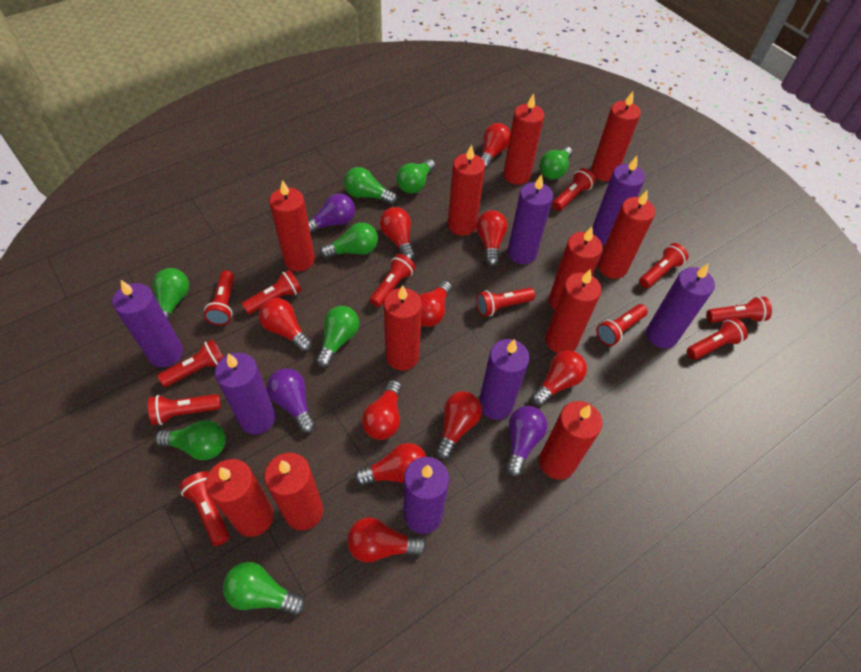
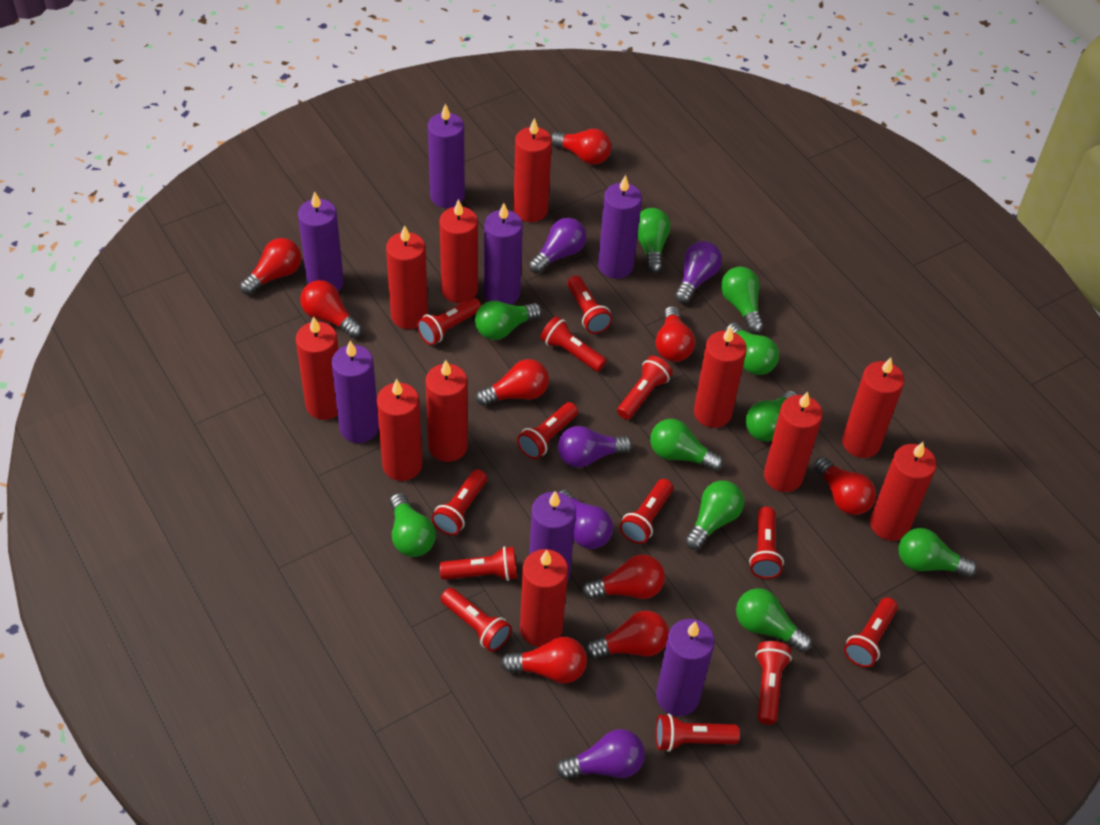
green light bulb: [152,268,189,322] [155,420,226,460] [223,562,306,615] [316,306,359,368] [320,222,378,258] [344,167,397,205] [397,159,435,194] [539,146,572,180] = 8 -> [390,493,436,557] [475,301,542,340] [637,208,671,273] [650,419,723,471] [685,480,744,550] [721,267,763,333] [725,322,779,375] [736,588,812,652] [746,391,798,442] [898,528,977,577] = 10
purple light bulb: [267,368,316,433] [308,193,355,234] [506,406,547,477] = 3 -> [529,218,587,274] [556,729,645,779] [558,426,633,468] [558,489,613,549] [675,241,722,303] = 5
red flashlight: [148,394,221,425] [157,339,224,387] [179,471,230,546] [204,270,234,325] [241,270,302,314] [370,254,416,307] [476,287,535,317] [552,168,595,211] [596,304,648,346] [639,243,688,288] [687,318,748,360] [706,296,772,323] = 12 -> [417,297,481,345] [432,469,487,535] [440,546,517,581] [441,588,512,652] [517,402,578,459] [540,316,607,372] [567,276,612,334] [617,356,673,420] [620,479,673,544] [656,714,740,752] [749,507,784,579] [756,641,792,725] [844,597,898,668] = 13
red light bulb: [258,298,312,352] [347,517,427,563] [354,443,427,485] [362,380,402,440] [380,207,415,260] [419,280,452,327] [435,391,482,459] [476,210,507,266] [481,123,511,169] [531,350,587,406] = 10 -> [240,238,301,295] [300,280,362,338] [476,359,549,406] [501,637,587,684] [551,129,612,165] [582,554,665,599] [585,611,669,659] [656,306,695,362] [813,457,876,515] = 9

